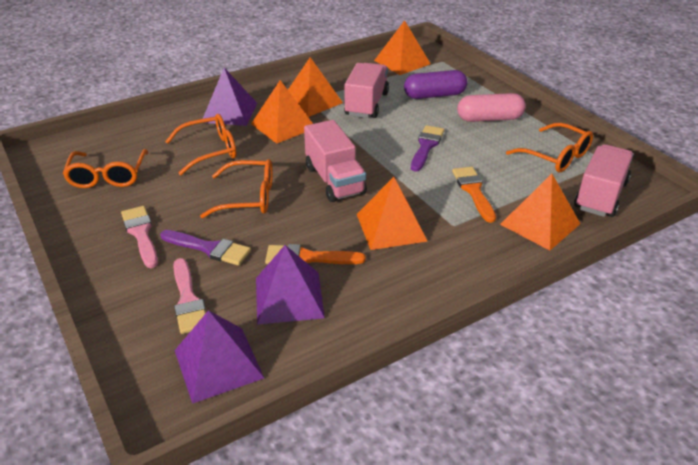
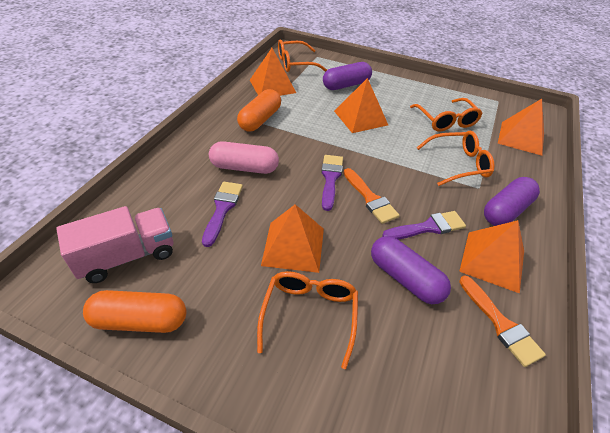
orange capsule: none = 0 -> [83,290,186,333] [237,89,281,132] = 2
pink brush: [121,206,158,268] [173,258,206,334] = 2 -> none = 0
pink truck: [304,120,367,202] [344,63,389,118] [574,144,634,217] = 3 -> [56,206,173,283] = 1
purple brush: [160,230,251,265] [411,125,444,172] = 2 -> [202,182,243,247] [321,155,343,211] [382,211,466,240] = 3
purple capsule: [404,70,467,99] = 1 -> [323,62,372,90] [371,236,451,304] [484,177,540,226] = 3
purple pyramid: [174,310,264,404] [203,68,257,126] [256,245,325,325] = 3 -> none = 0

